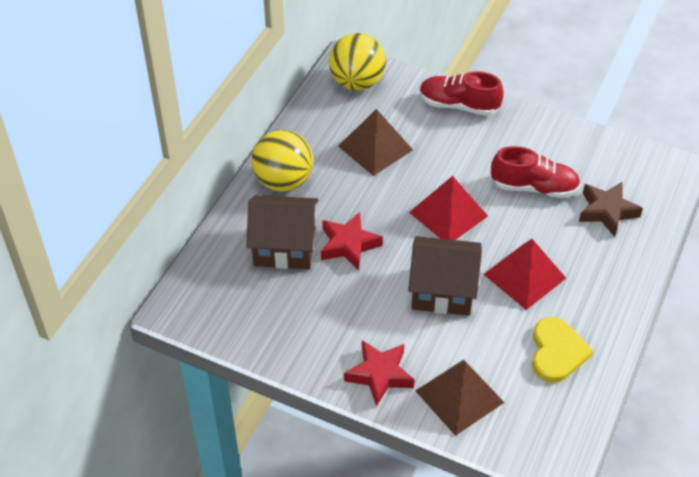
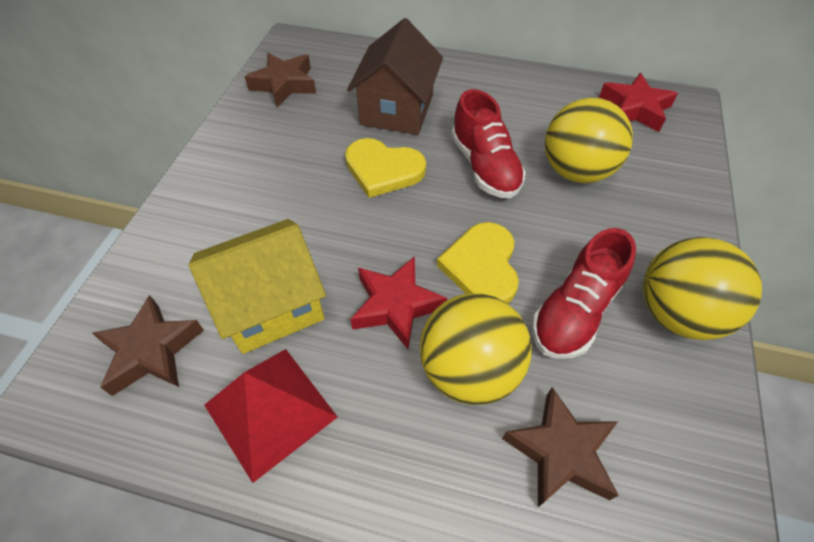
brown house: [246,195,318,269] [408,236,482,316] = 2 -> [347,18,443,135] = 1
brown pyramid: [338,109,413,176] [416,359,505,436] = 2 -> none = 0
brown star: [579,182,643,237] = 1 -> [92,295,204,396] [245,53,316,107] [502,387,619,507] = 3
red pyramid: [409,176,488,240] [483,239,566,310] = 2 -> [204,349,338,483] = 1
yellow ball: [252,130,313,192] [329,33,386,91] = 2 -> [420,293,532,405] [545,98,633,183] [643,237,762,340] = 3
yellow heart: [532,317,594,383] = 1 -> [345,138,426,198] [437,222,519,303] = 2
yellow house: none = 0 -> [189,219,326,354] = 1

